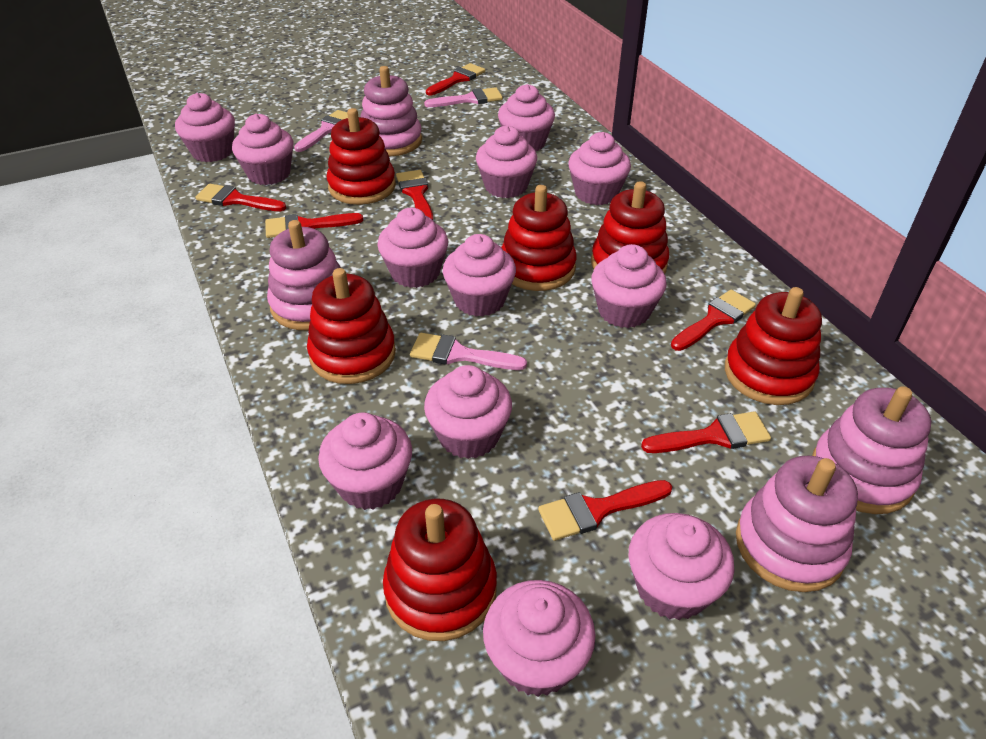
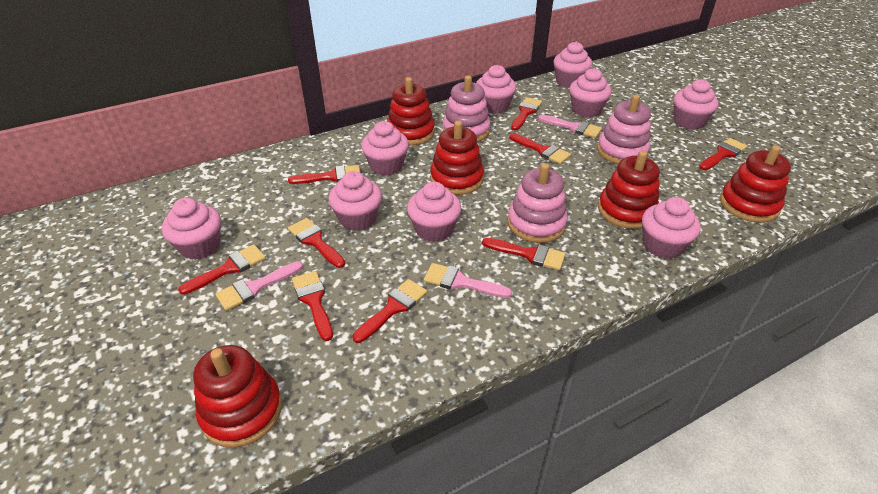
pink cupcake: [175,93,235,162] [232,114,293,185] [318,413,412,510] [377,208,448,288] [424,365,512,459] [443,234,516,317] [476,126,537,198] [483,580,595,697] [498,84,555,151] [568,132,631,205] [591,244,667,328] [629,513,734,620] = 12 -> [162,198,221,260] [328,171,382,231] [361,121,409,176] [407,182,461,242] [476,65,516,114] [553,42,592,88] [569,68,612,118] [642,197,701,259] [674,79,719,130] = 9
pink stacking toy: [267,220,341,330] [360,66,422,156] [736,456,858,592] [812,386,931,514] = 4 -> [443,75,491,142] [507,163,568,243] [597,95,651,164] = 3
red brush: [195,184,286,211] [265,213,364,238] [396,170,433,220] [426,63,486,95] [538,480,672,541] [641,411,771,453] [671,290,756,351] = 7 -> [178,244,266,295] [288,165,360,184] [288,218,345,268] [292,271,333,341] [352,279,427,343] [482,238,566,270] [509,133,571,164] [511,97,542,131] [699,138,747,170] = 9
red stacking toy: [307,268,396,384] [327,108,396,205] [383,499,497,641] [501,185,577,291] [591,181,669,274] [725,287,822,405] = 6 -> [193,345,282,448] [387,77,435,145] [430,121,484,195] [598,151,660,229] [720,145,791,223] = 5

